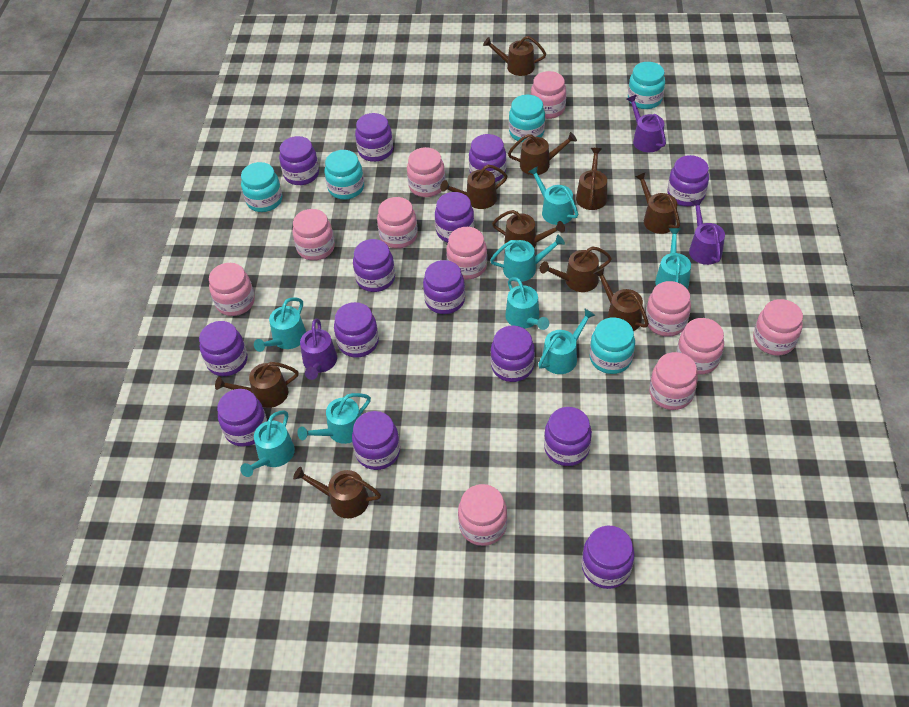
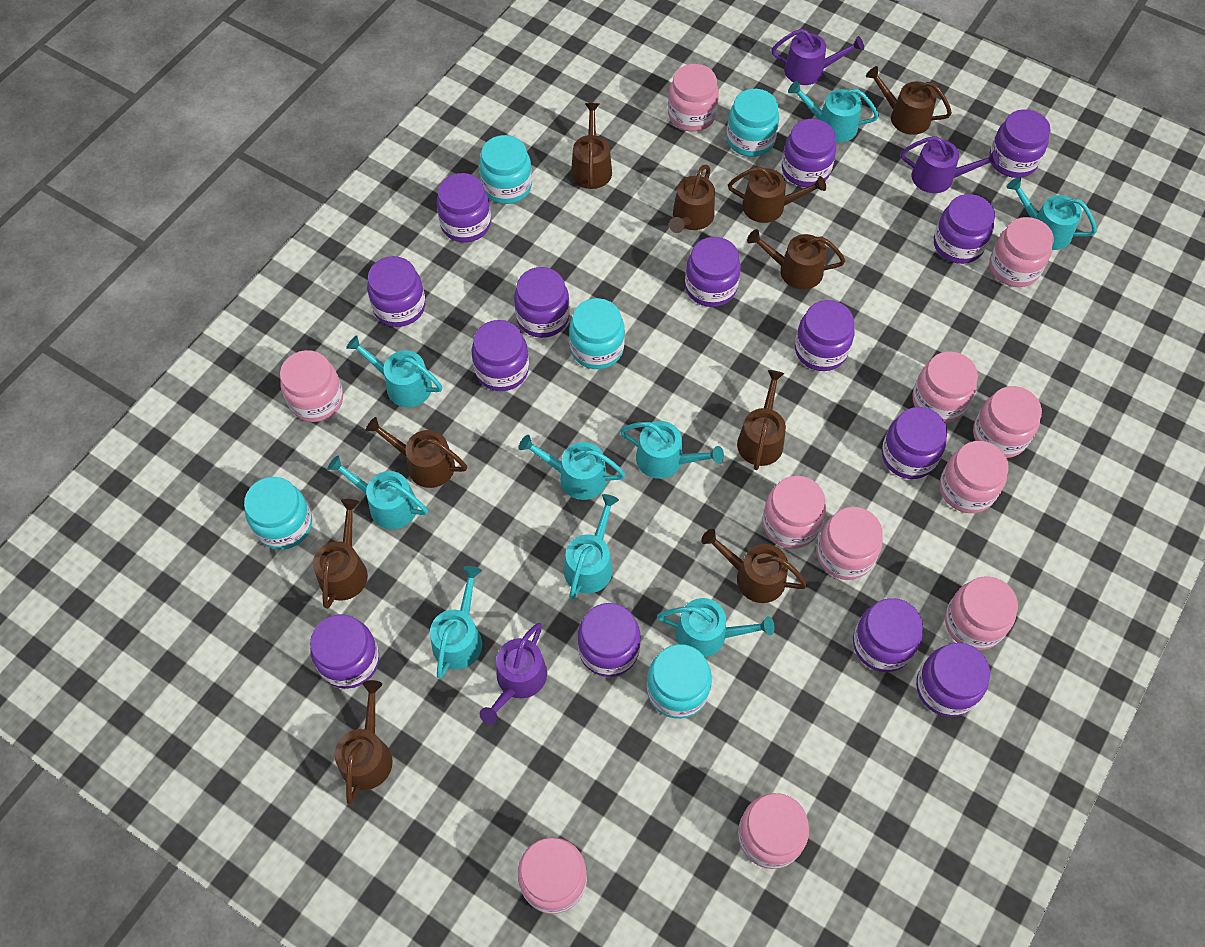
turquoise watering can: [240,410,295,477] [254,297,306,352] [297,393,371,444] [490,235,565,282] [505,277,549,330] [528,166,578,225] [538,308,595,374] [655,228,691,289] = 8 -> [327,455,428,529] [346,335,442,407] [430,566,482,679] [519,435,625,500] [564,494,619,600] [620,421,724,479] [657,598,775,657] [788,81,879,142] [1007,177,1097,250] = 9

